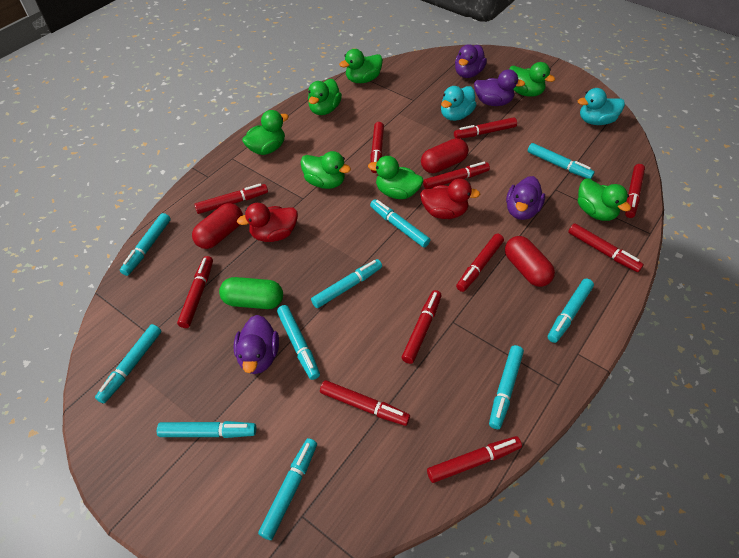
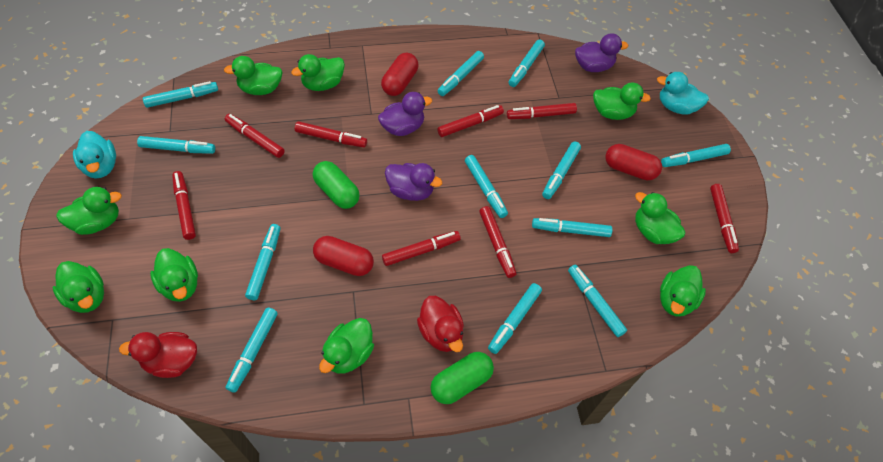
green capsule: [219,277,283,309] = 1 -> [313,161,360,209] [431,352,494,404] = 2
green duck: [242,110,289,155] [300,151,351,189] [308,79,342,115] [339,49,383,83] [368,156,424,199] [509,62,555,97] [578,179,631,221] = 7 -> [53,261,104,313] [56,187,122,235] [150,248,198,302] [224,56,282,95] [291,54,345,91] [319,318,374,374] [593,82,651,120] [635,192,686,244] [660,265,706,317] = 9
purple duck: [233,315,279,374] [455,44,487,78] [474,69,525,106] [506,176,545,220] = 4 -> [378,92,432,136] [385,163,442,201] [575,33,628,72] = 3
red marker: [177,256,213,328] [194,183,268,214] [320,380,410,426] [371,122,384,173] [402,290,441,364] [423,162,490,189] [427,436,522,483] [454,117,517,139] [456,234,504,292] [568,223,644,272] [625,164,645,218] = 11 -> [172,171,196,240] [225,114,285,158] [295,121,367,147] [382,231,461,266] [437,105,504,137] [479,206,516,278] [507,103,577,119] [710,184,739,253] = 8
turquoise marker: [95,324,161,403] [120,213,171,276] [157,421,256,438] [258,438,317,540] [277,305,320,380] [311,259,382,308] [370,199,430,248] [489,345,524,429] [528,143,595,179] [548,279,594,343] = 10 -> [137,136,215,154] [143,81,218,108] [226,308,278,393] [245,224,281,300] [438,51,484,96] [465,155,508,218] [488,283,542,354] [509,40,545,87] [532,218,612,237] [542,141,581,199] [568,265,627,337] [661,144,731,167] = 12

